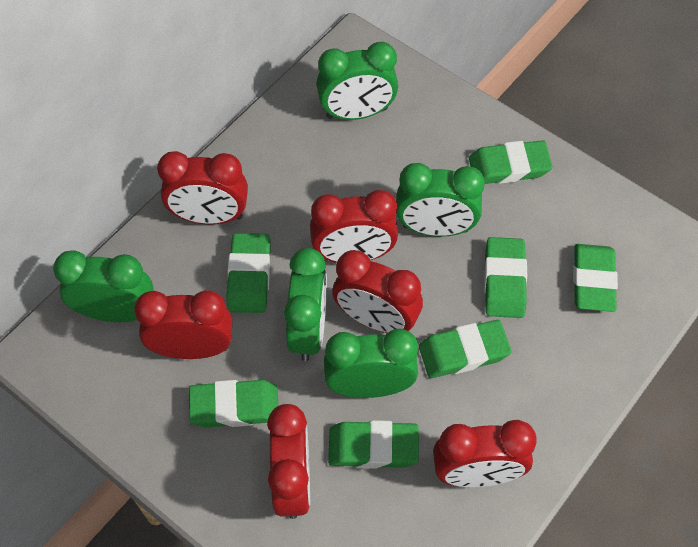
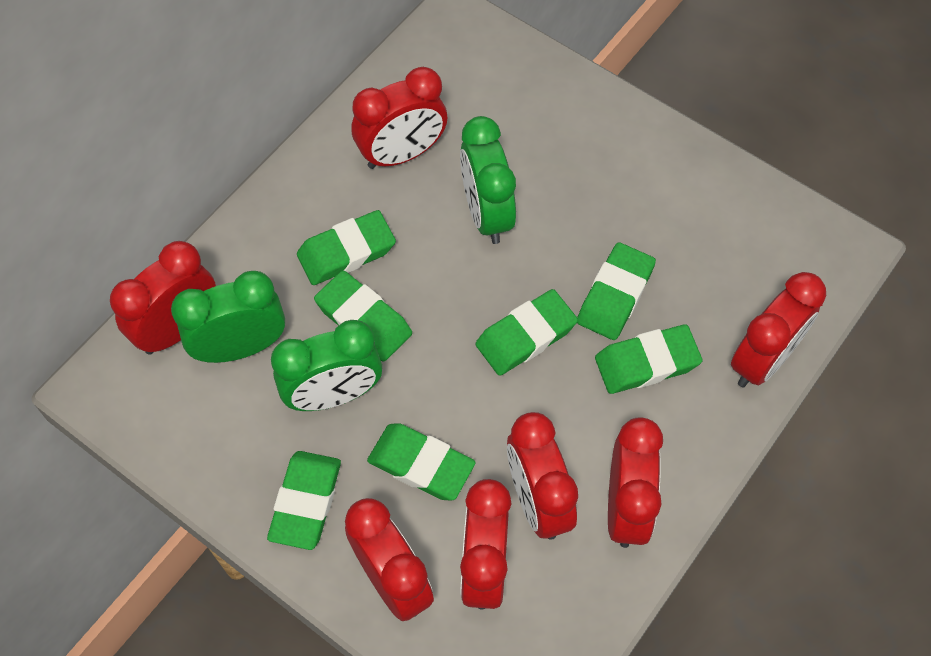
green clock: [53,250,154,322] [284,248,327,361] [316,42,398,120] [324,329,418,398] [396,163,485,237] = 5 -> [171,271,285,363] [271,320,382,411] [460,116,516,244] = 3
red clock: [134,290,232,359] [157,151,248,224] [267,404,310,519] [310,190,398,263] [332,250,423,333] [433,420,537,487] = 6 -> [110,241,216,355] [345,498,434,621] [352,67,447,169] [460,479,512,610] [507,412,578,540] [608,418,663,548] [731,272,826,388] = 7

